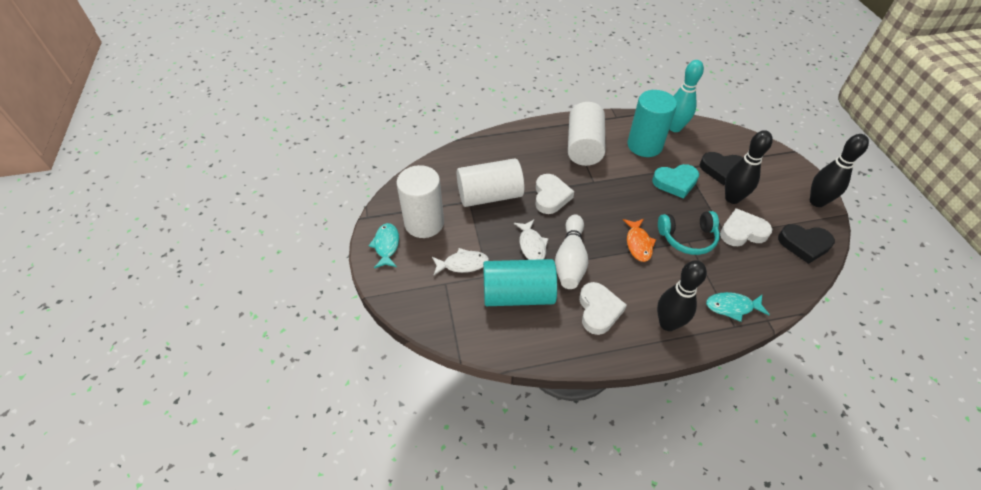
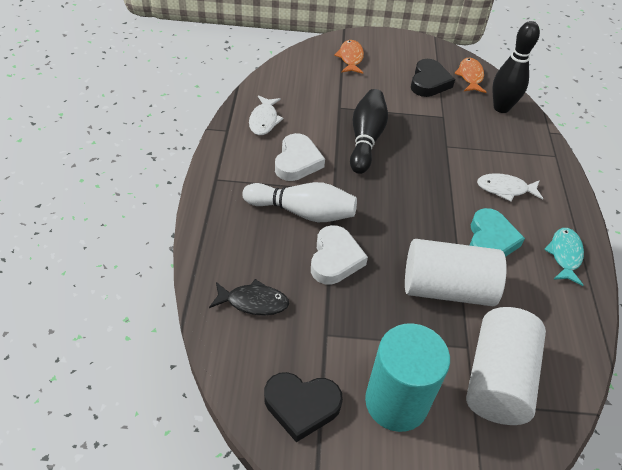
black bowling pin: [657,260,707,331] [725,130,773,204] [810,134,869,207] = 3 -> [350,89,388,174] [492,21,540,113] = 2
black fish: none = 0 -> [209,279,289,316] = 1
orange fish: [623,219,656,262] = 1 -> [334,40,364,74] [454,58,486,93] = 2
turquoise bowling pin: [669,60,704,132] = 1 -> none = 0
turquoise cylinder: [483,259,557,306] [627,90,677,157] = 2 -> [365,323,450,432] = 1
turquoise fish: [369,223,399,268] [706,292,770,322] = 2 -> [544,228,584,286] = 1
turquoise headphones: [658,211,720,255] = 1 -> none = 0
white cylinder: [396,165,444,238] [457,158,524,207] [568,102,605,166] = 3 -> [405,239,507,306] [466,307,546,425] = 2
white heart: [535,174,574,214] [579,282,627,335] [720,208,772,246] = 3 -> [275,133,325,181] [311,225,368,285] = 2

